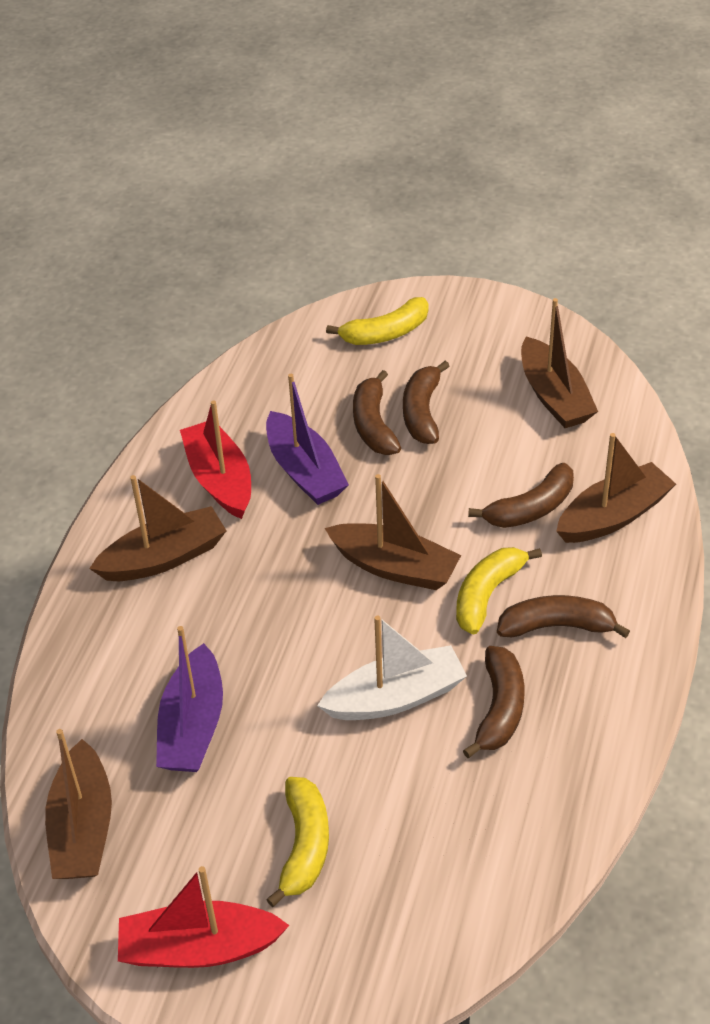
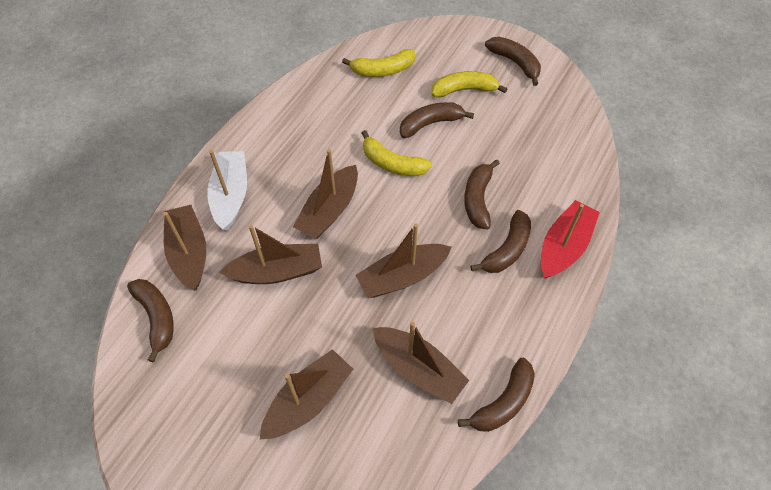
brown banana: [353,370,401,455] [403,361,449,444] [463,646,524,758] [468,463,574,528] [497,595,630,638] = 5 -> [127,279,174,363] [400,102,474,138] [458,358,535,432] [464,159,500,229] [470,210,531,273] [485,37,541,86] = 6
brown boat: [45,729,112,879] [89,475,226,581] [325,474,461,590] [521,298,598,428] [556,433,676,543] = 5 -> [164,205,206,291] [219,225,322,284] [260,349,353,439] [293,149,358,239] [355,224,451,298] [373,322,469,404] = 6
purple boat: [156,626,223,772] [266,374,349,505] = 2 -> none = 0
red boat: [118,866,290,968] [180,400,251,519] = 2 -> [541,200,600,278] = 1

